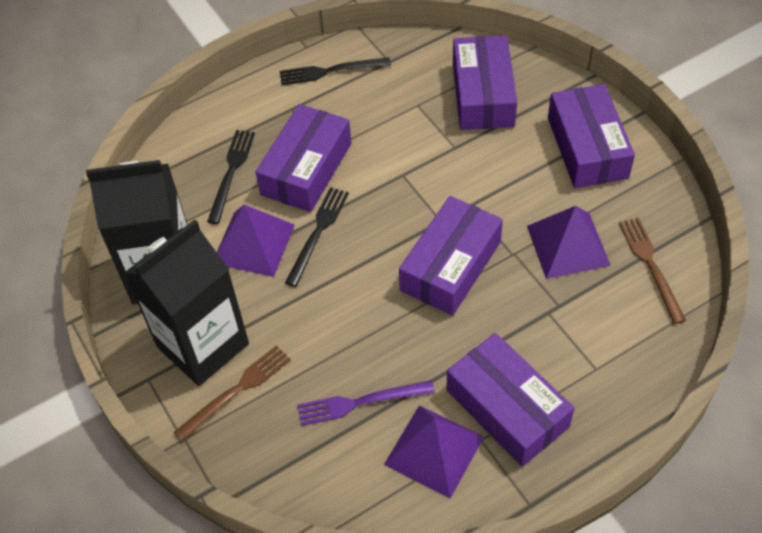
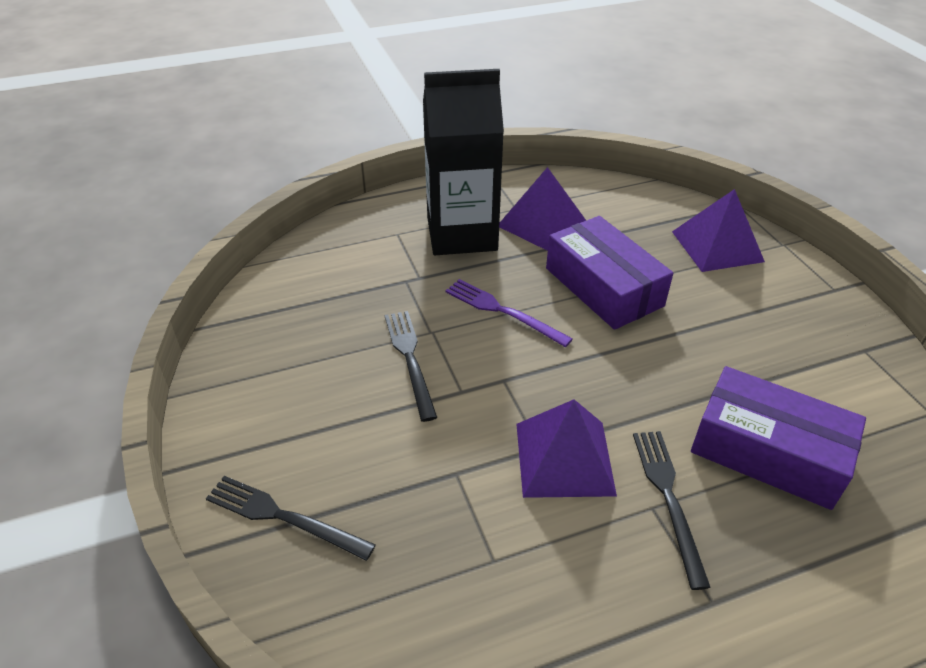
black carton: [86,160,188,304] [124,219,249,386] = 2 -> [423,69,504,255] = 1
brown fork: [173,345,291,442] [619,217,686,324] = 2 -> none = 0
purple box: [256,104,351,212] [399,196,503,316] [446,333,574,467] [453,35,517,130] [548,84,635,188] = 5 -> [546,216,673,330] [691,366,866,510] = 2

